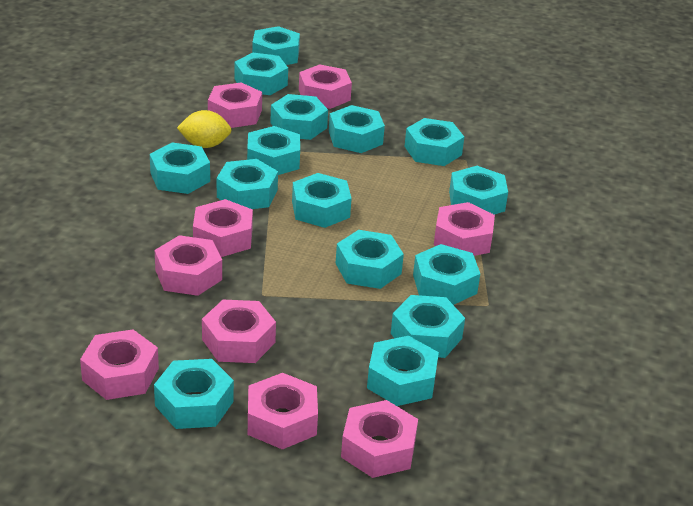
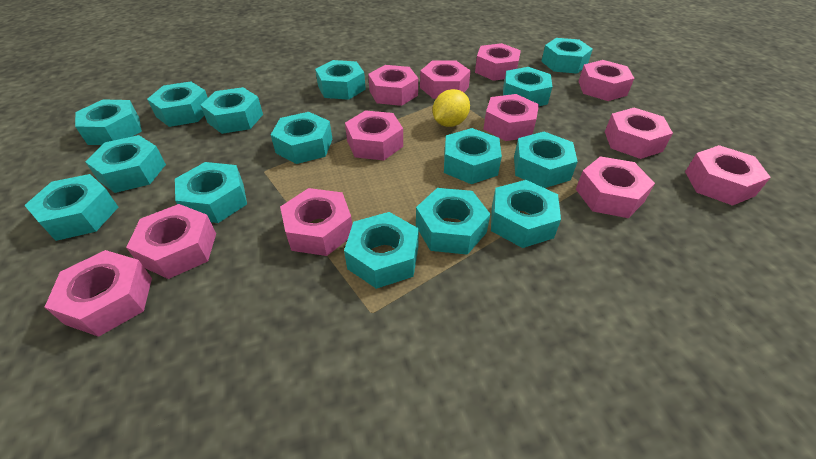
pink nut: [80,329,159,400] [155,235,222,296] [193,199,253,257] [202,300,276,363] [208,83,262,128] [248,373,318,450] [299,64,352,109] [341,400,418,478] [434,202,495,256] = 9 -> [45,250,152,337] [126,204,216,279] [280,188,352,256] [345,110,403,160] [368,65,418,106] [420,61,471,99] [475,43,521,81] [483,94,539,141] [576,156,655,218] [579,60,634,101] [605,108,673,159] [685,145,771,206] = 12

